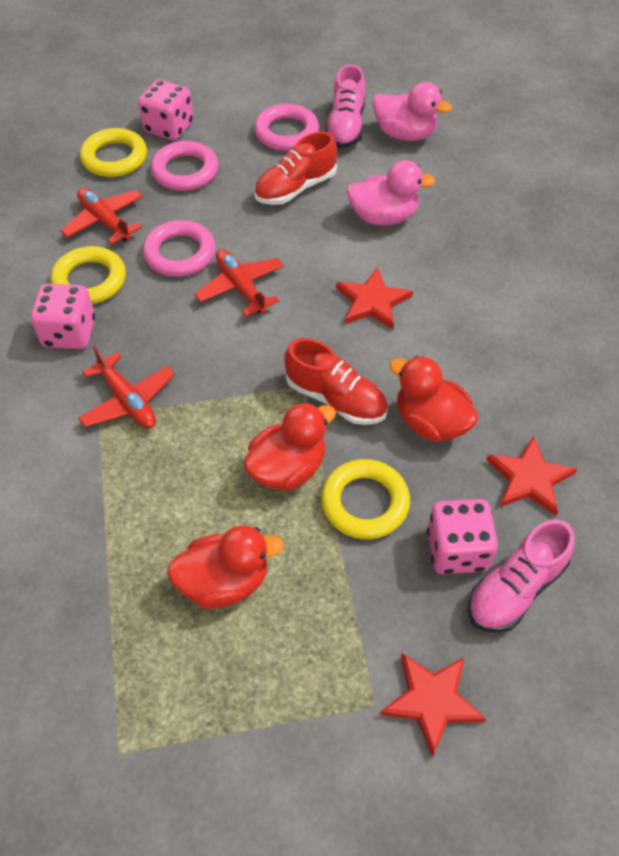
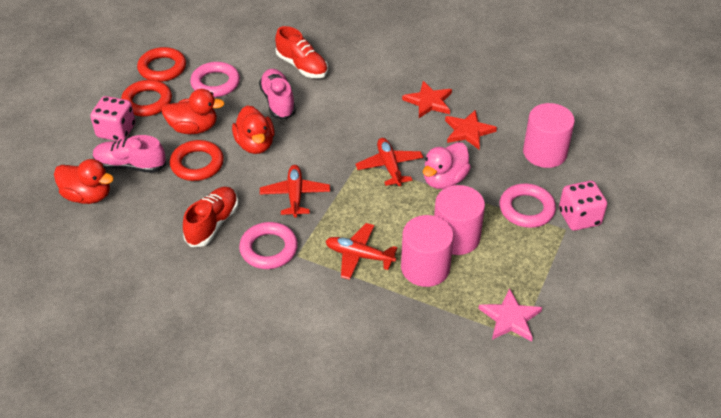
pink cylinder: none = 0 -> [401,215,454,287] [434,185,485,255] [523,103,575,168] = 3
pink dice: [31,284,95,349] [138,79,194,141] [427,499,498,574] = 3 -> [90,96,135,141] [559,181,607,231] = 2
pink duck: [346,160,436,225] [373,82,452,141] = 2 -> [423,142,471,189] = 1
pink star: none = 0 -> [478,288,542,342] = 1
red ring: none = 0 -> [121,80,172,116] [137,47,186,82] [170,140,224,181] = 3
red star: [336,267,413,329] [380,653,486,757] [486,436,577,516] = 3 -> [402,81,452,118] [445,110,497,149] = 2
yellow ring: [51,246,126,304] [80,128,147,177] [321,459,410,539] = 3 -> none = 0

